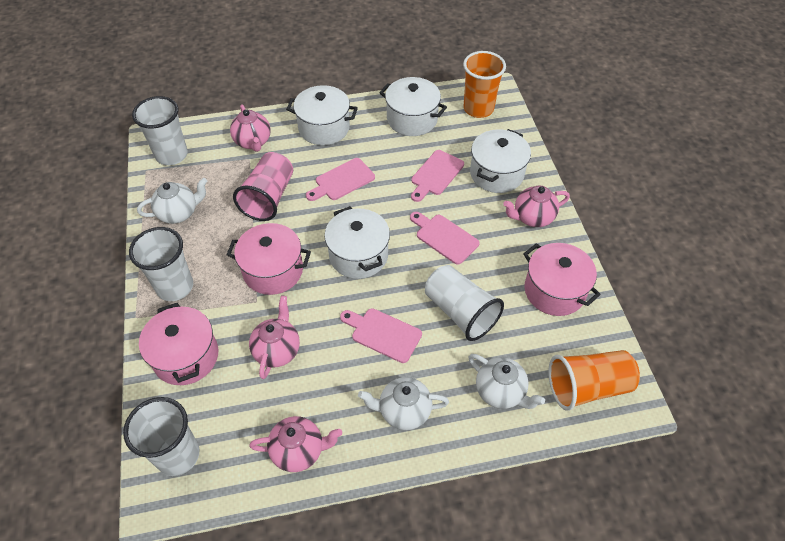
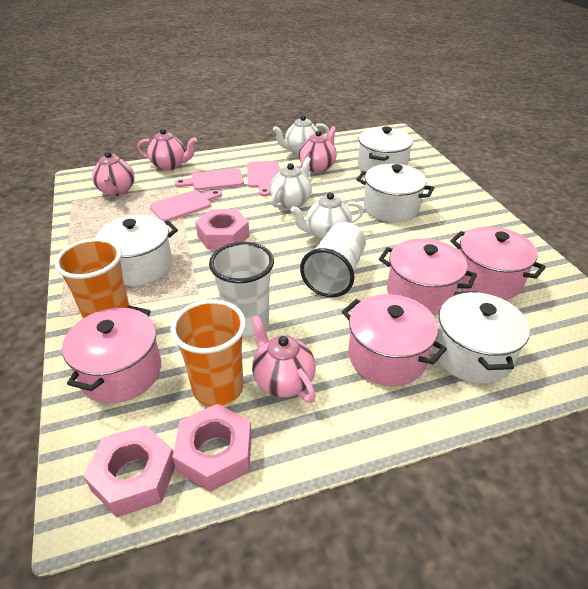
pink cup: [233,152,293,221] = 1 -> none = 0
pink cutting board: [306,158,375,201] [340,308,422,363] [410,212,480,264] [411,150,464,202] = 4 -> [150,190,222,222] [175,168,244,191] [247,161,279,196] = 3
pink nut: none = 0 -> [83,425,175,517] [173,404,252,492] [195,209,250,250] = 3
pink pot: [139,303,218,385] [227,223,311,295] [523,243,601,316] = 3 -> [62,306,161,403] [342,294,447,386] [379,239,477,315] [450,227,546,300] = 4
white cup: [123,397,200,476] [129,227,193,301] [132,96,188,165] [425,265,504,341] = 4 -> [209,242,274,337] [300,222,366,297] = 2

